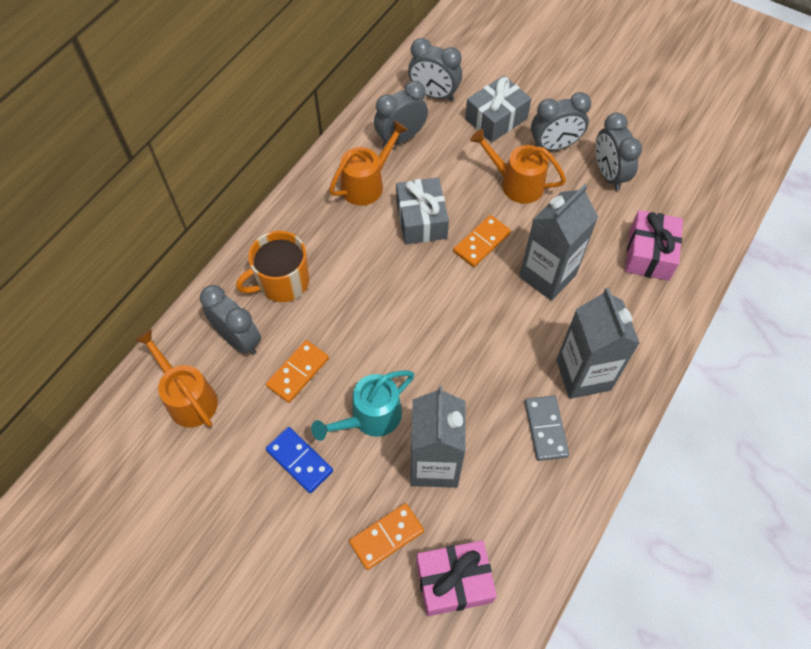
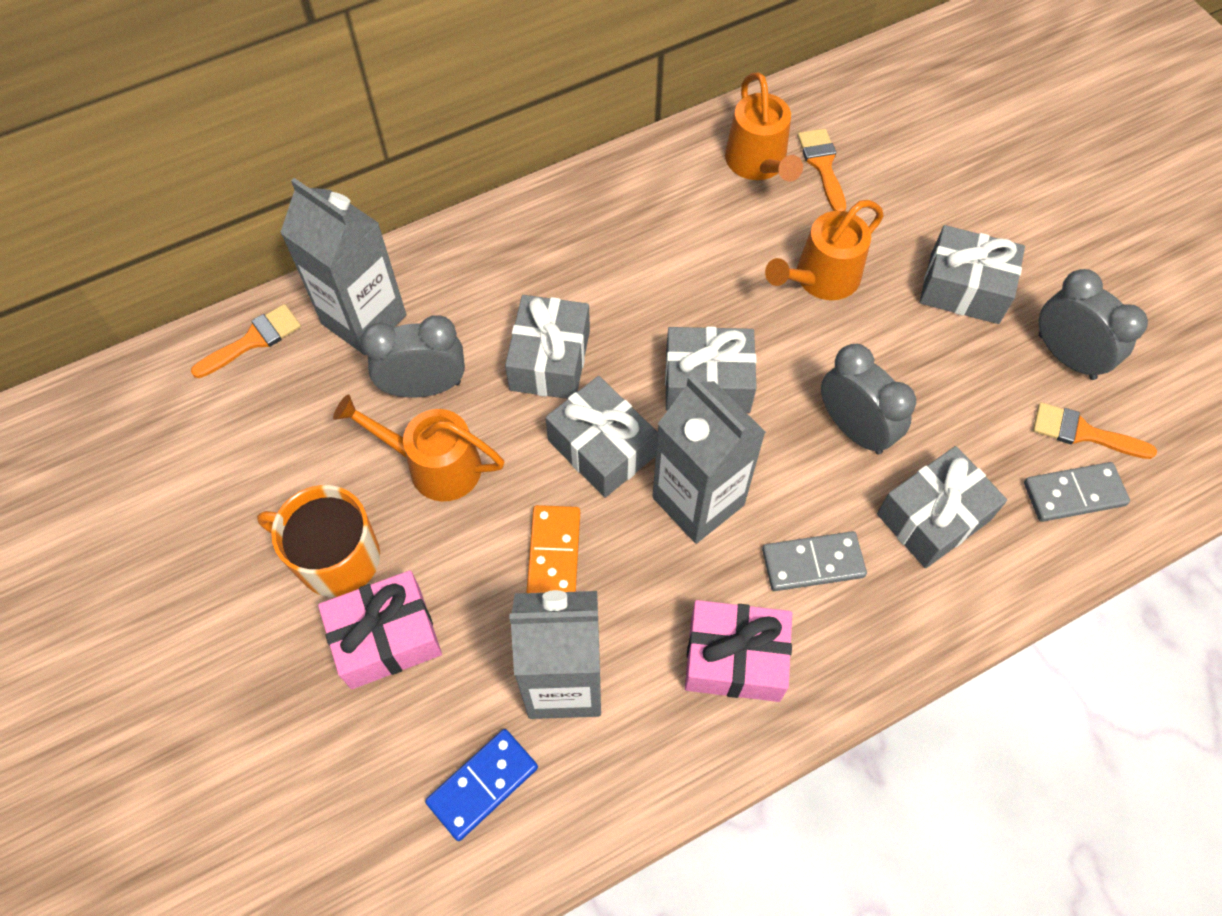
grey clock: [200,285,261,355] [374,81,428,147] [408,38,462,101] [531,92,591,151] [596,113,642,191] = 5 -> [361,315,465,398] [821,344,916,454] [1039,269,1148,380] = 3
grey domino: [525,395,569,461] = 1 -> [762,531,867,591] [1024,462,1130,522] = 2
grey gift: [396,177,449,244] [465,75,531,142] = 2 -> [505,295,590,399] [545,376,658,498] [665,326,757,413] [877,446,1007,568] [919,225,1025,324] = 5
orange brush: none = 0 -> [191,304,301,378] [798,128,846,211] [1033,402,1157,459] = 3
orange domino: [266,340,329,403] [349,503,424,570] [453,215,511,267] = 3 -> [526,505,580,593] = 1
turquoise watering can: [311,371,414,441] = 1 -> none = 0

